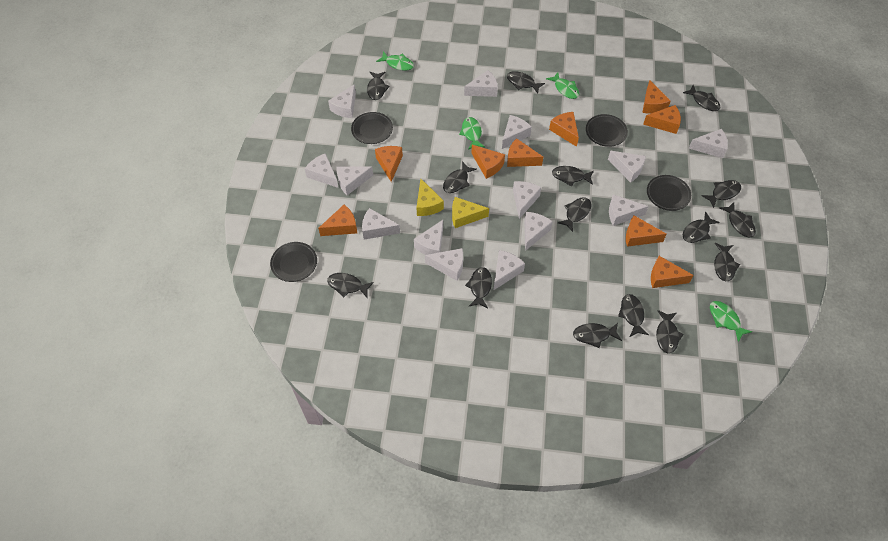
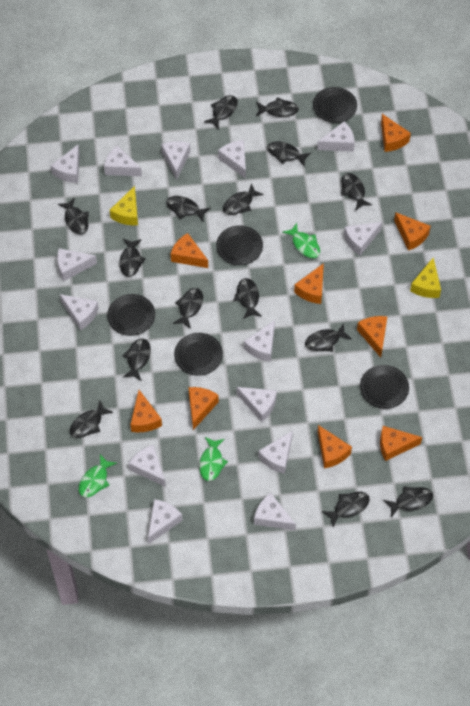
black plate: [270,242,317,282] [351,112,393,144] [586,114,628,147] [647,175,691,211] = 4 -> [107,294,155,336] [174,333,223,376] [216,225,263,265] [313,87,357,123] [360,365,409,409] = 5
green fish: [376,51,414,71] [459,117,485,150] [546,73,579,99] [710,301,752,342] = 4 -> [79,454,117,497] [199,437,228,481] [282,223,320,258] = 3

